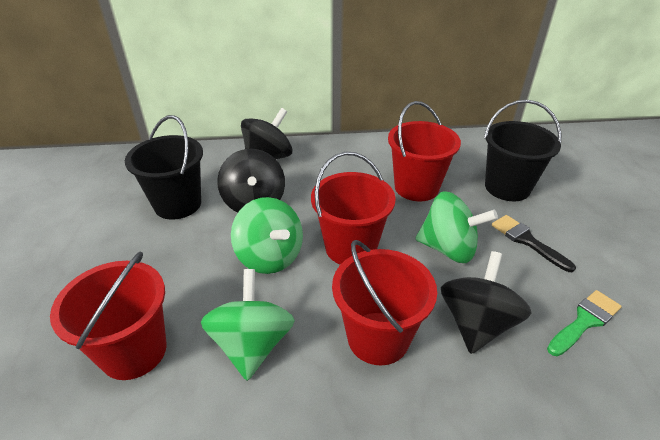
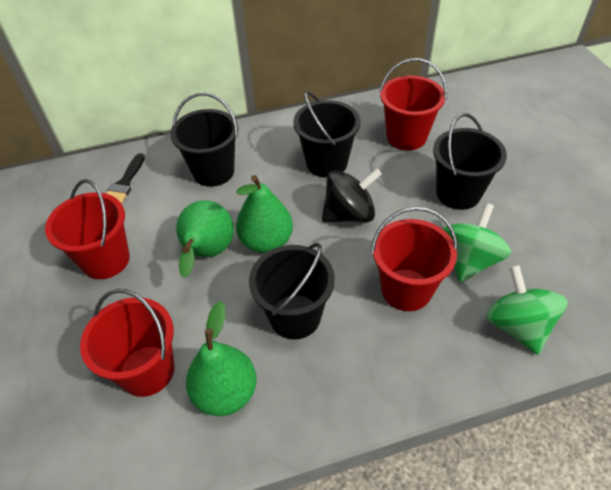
black bucket: [125,115,203,220] [484,100,561,201] = 2 -> [170,93,238,187] [249,243,335,339] [293,91,360,178] [433,113,507,210] = 4
black spinning top: [217,149,285,212] [241,108,293,159] [441,251,532,354] = 3 -> [322,168,382,222] = 1
green brush: [547,290,622,356] = 1 -> none = 0
green pear: none = 0 -> [176,200,234,278] [186,301,257,416] [236,175,293,253] = 3
green spinning top: [201,269,295,381] [231,197,303,274] [416,191,498,263] = 3 -> [443,203,511,283] [486,265,568,355] = 2

